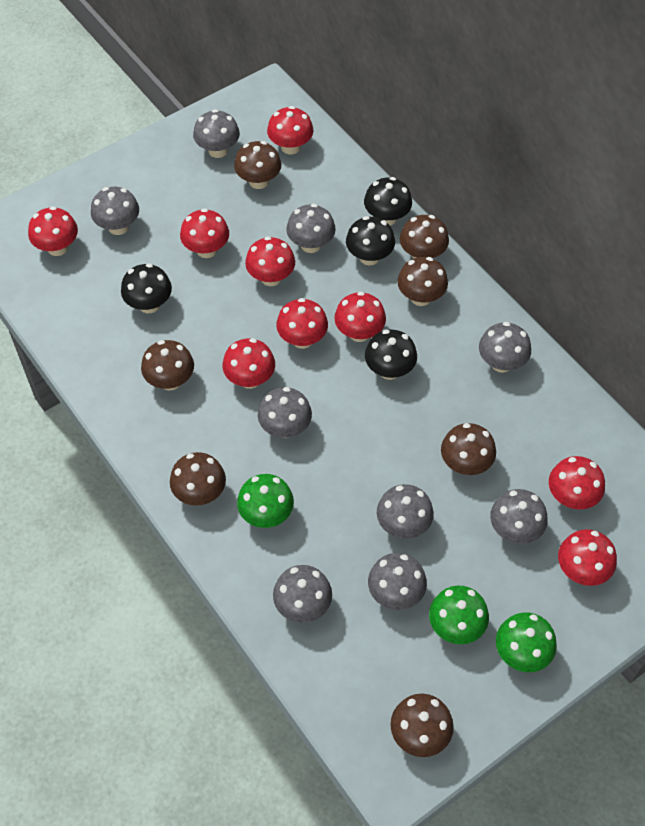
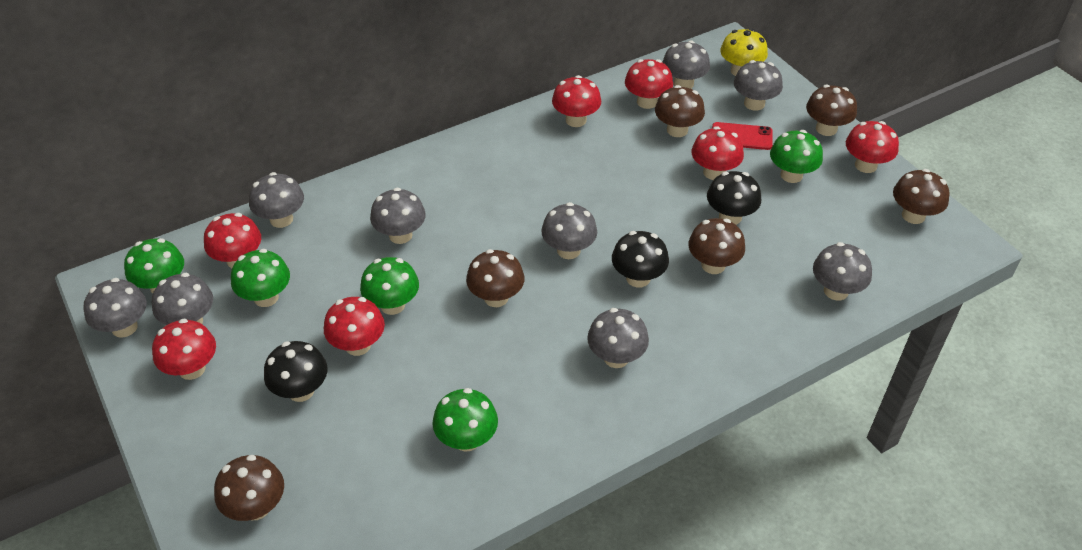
black mushroom: [121,263,172,313] [346,216,395,265] [364,177,412,226] [365,330,417,380] = 4 -> [264,341,328,402] [612,231,669,288] [707,171,761,225] = 3
brown mushroom: [141,340,194,390] [170,452,226,506] [234,141,281,189] [390,694,454,757] [397,257,448,306] [400,215,449,259] [441,423,496,475] = 7 -> [214,455,284,521] [466,249,524,307] [655,85,705,137] [688,218,745,274] [806,84,857,136] [893,169,950,224] = 6
green mushroom: [237,474,294,528] [429,585,489,644] [496,612,557,672] = 3 -> [124,238,184,293] [231,249,290,307] [360,257,419,315] [433,388,498,452] [770,130,823,183] = 5
red mushroom: [28,206,78,256] [180,208,229,258] [223,338,275,389] [245,236,295,286] [267,106,313,154] [276,298,328,349] [334,292,386,342] [549,456,605,509] [558,529,617,586] = 9 -> [152,319,216,380] [204,213,261,268] [324,297,385,356] [552,75,601,127] [625,59,673,109] [692,126,744,180] [846,121,899,173] = 7
red phone: none = 0 -> [712,122,773,150] = 1
yellow mushroom: none = 0 -> [720,29,768,76] = 1

